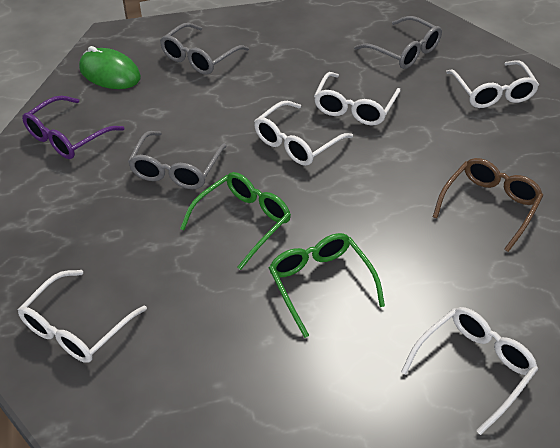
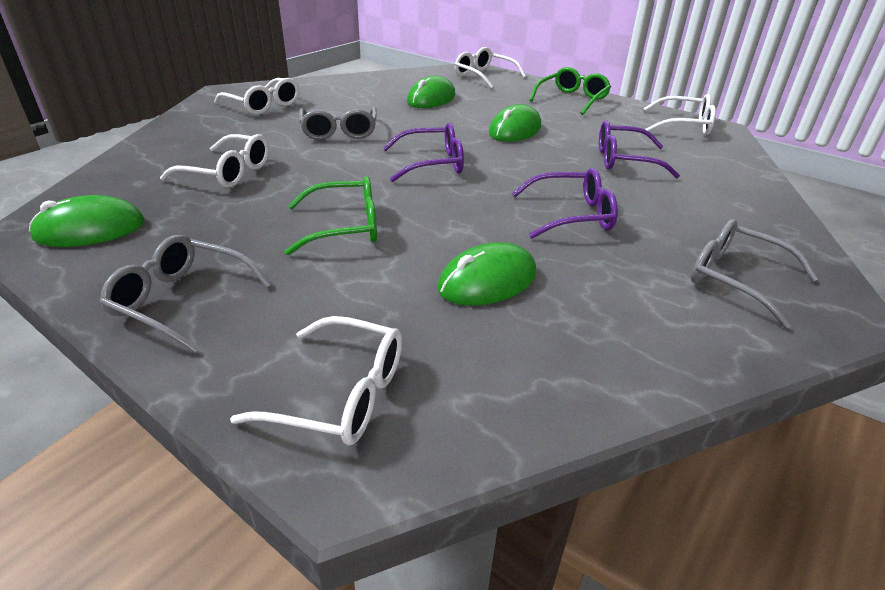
brown glasses: [433,158,543,252] = 1 -> none = 0
green mouse: [79,46,141,89] = 1 -> [29,195,145,247] [407,76,456,108] [438,242,537,306] [489,104,541,142] = 4
purple glasses: [22,96,124,159] = 1 -> [383,123,464,182] [512,168,618,239] [599,120,680,178] = 3

